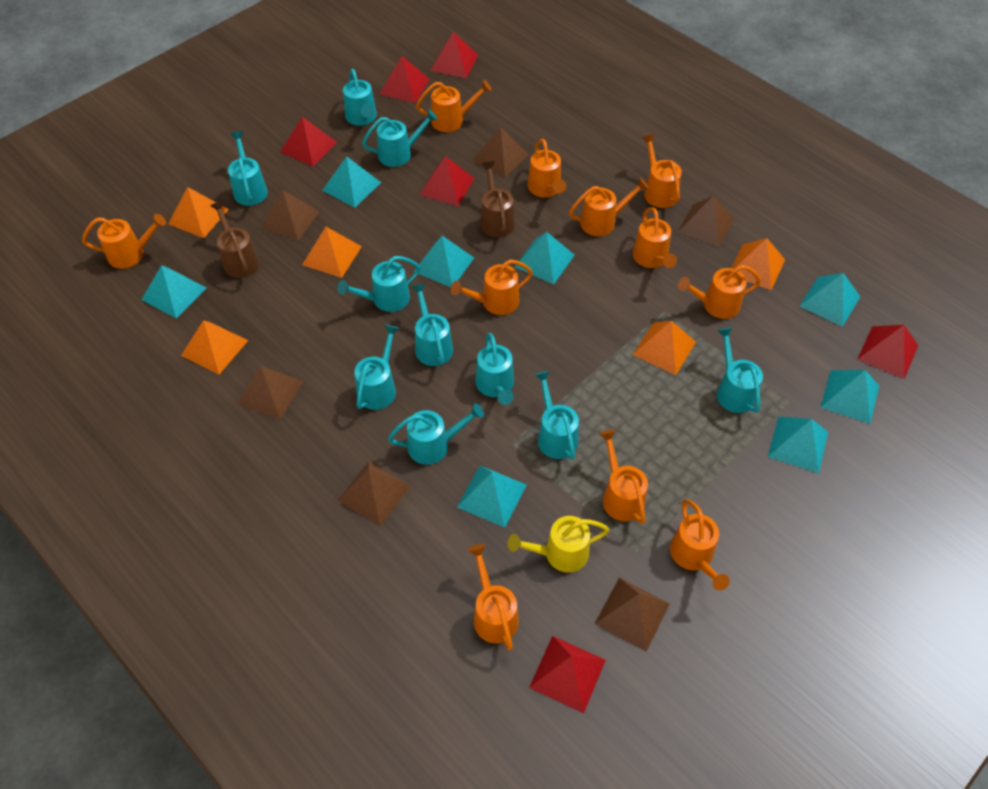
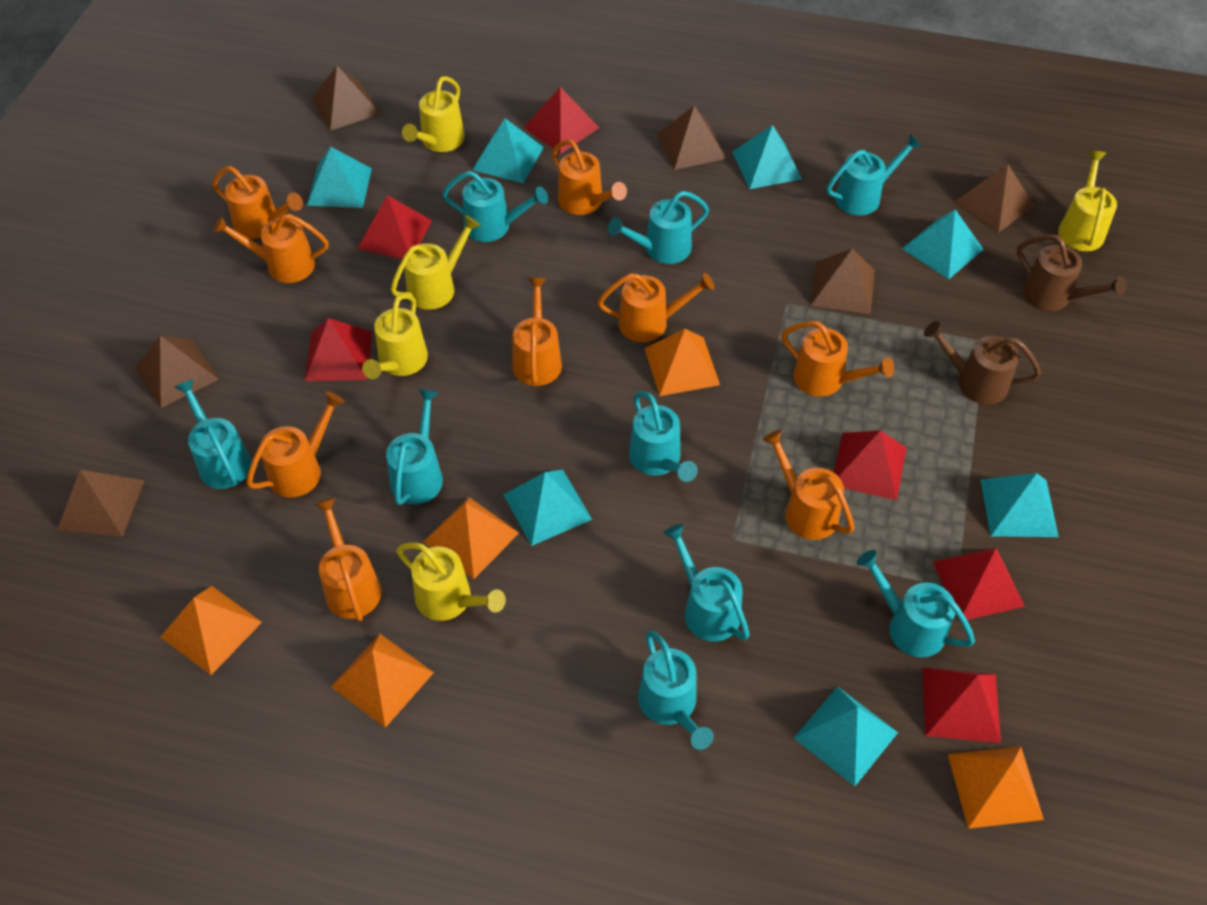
orange watering can: [82,214,166,269] [416,80,492,132] [451,260,533,315] [468,544,519,651] [528,139,566,198] [569,178,649,236] [599,430,648,524] [633,207,677,268] [642,134,682,208] [670,499,730,591] [678,265,761,319] = 11 -> [212,166,303,239] [213,214,329,283] [246,392,345,498] [314,497,381,621] [513,278,562,386] [552,139,627,215] [598,273,715,342] [762,430,855,540] [781,321,894,397] = 9
turquoise pyramid: [141,265,206,318] [322,156,381,208] [414,236,474,287] [457,466,526,528] [515,232,575,284] [768,416,828,473] [799,273,860,327] [820,370,879,424] = 8 -> [307,147,372,208] [473,118,544,183] [503,470,592,546] [733,125,802,189] [794,686,898,787] [902,210,984,280] [980,473,1059,537] = 7
turquoise watering can: [228,131,268,206] [338,256,421,312] [343,69,377,126] [354,325,400,410] [362,110,438,167] [388,403,484,465] [412,283,453,366] [475,333,514,405] [534,371,579,460] [717,327,763,413] = 10 -> [175,379,252,489] [386,389,443,505] [442,171,548,242] [608,191,709,264] [629,391,698,482] [638,630,714,750] [663,524,750,642] [827,134,922,216] [857,550,975,658] = 9
yellow watering can: [508,516,609,573] = 1 -> [362,293,428,379] [391,215,481,310] [396,543,506,621] [402,76,465,152] [1058,151,1117,251] = 5

